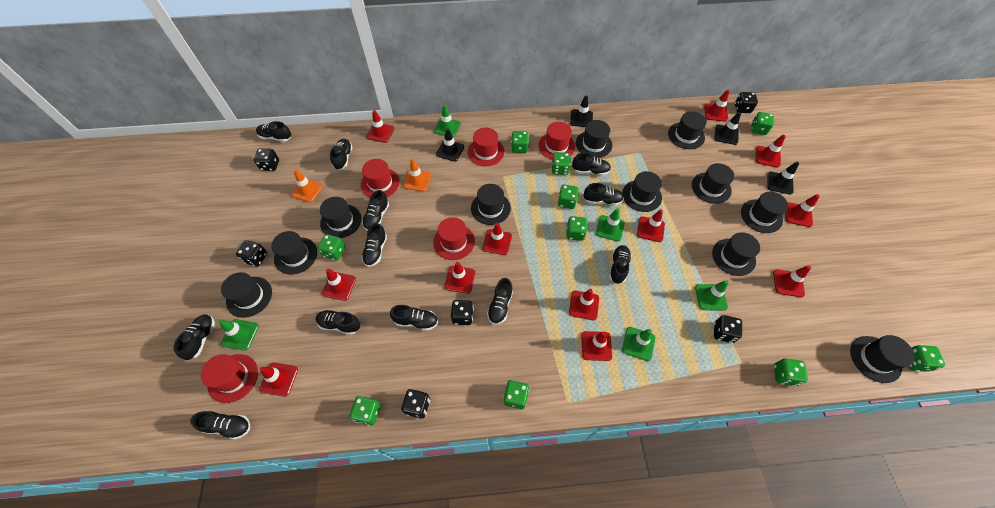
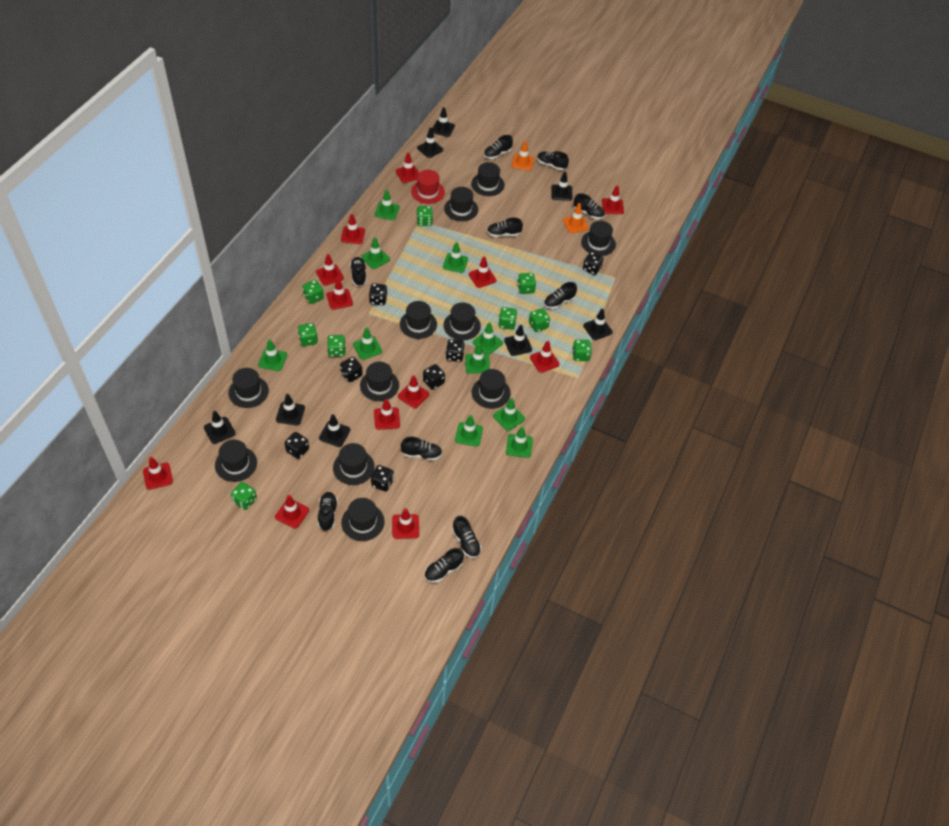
black dice: [236,240,267,267] [254,149,279,171] [401,389,430,419] [451,300,474,325] [714,315,742,343] [735,92,758,113] = 6 -> [284,432,309,459] [340,357,363,382] [369,283,387,305] [371,465,394,492] [423,364,445,390] [446,339,465,362] [583,252,604,275] = 7
black shoe: [173,314,215,360] [190,411,250,440] [256,121,291,142] [316,310,360,335] [330,139,353,170] [362,190,389,231] [362,223,387,267] [390,305,438,331] [487,278,513,325] [572,153,611,175] [584,183,624,206] [609,245,632,284] = 12 -> [318,492,338,531] [350,257,366,286] [401,437,442,461] [424,548,464,583] [452,516,481,558] [484,135,513,159] [487,217,523,237] [537,151,569,170] [544,282,577,309] [574,193,605,219] = 10
black traffic cone: [436,128,464,162] [570,96,593,127] [714,112,741,145] [767,162,799,195] = 4 -> [204,411,236,444] [276,394,305,426] [319,414,350,447] [417,128,443,158] [432,107,455,137] [504,325,532,356] [551,172,572,201] [583,309,613,340] = 8
green dice: [317,234,345,260] [349,396,380,426] [503,380,529,409] [511,131,529,153] [552,152,571,175] [558,185,579,209] [566,216,588,241] [751,112,774,135] [774,358,808,386] [908,345,945,372] = 10 -> [231,482,257,510] [298,323,318,346] [302,280,324,304] [327,335,346,357] [416,206,433,226] [499,307,517,330] [517,273,536,294] [529,308,550,332] [572,340,592,361] = 9
green traffic cone: [219,319,259,351] [434,105,461,137] [596,208,625,241] [622,327,655,361] [695,280,728,311] = 5 -> [258,339,287,371] [353,328,382,360] [361,237,390,269] [375,190,400,220] [443,242,468,273] [455,415,483,447] [465,344,490,374] [472,322,503,355] [493,398,525,431] [506,427,533,458] = 10
red hat: [201,354,258,403] [361,159,400,197] [433,217,475,260] [468,128,505,166] [539,122,575,159] = 5 -> [411,170,445,204] = 1

